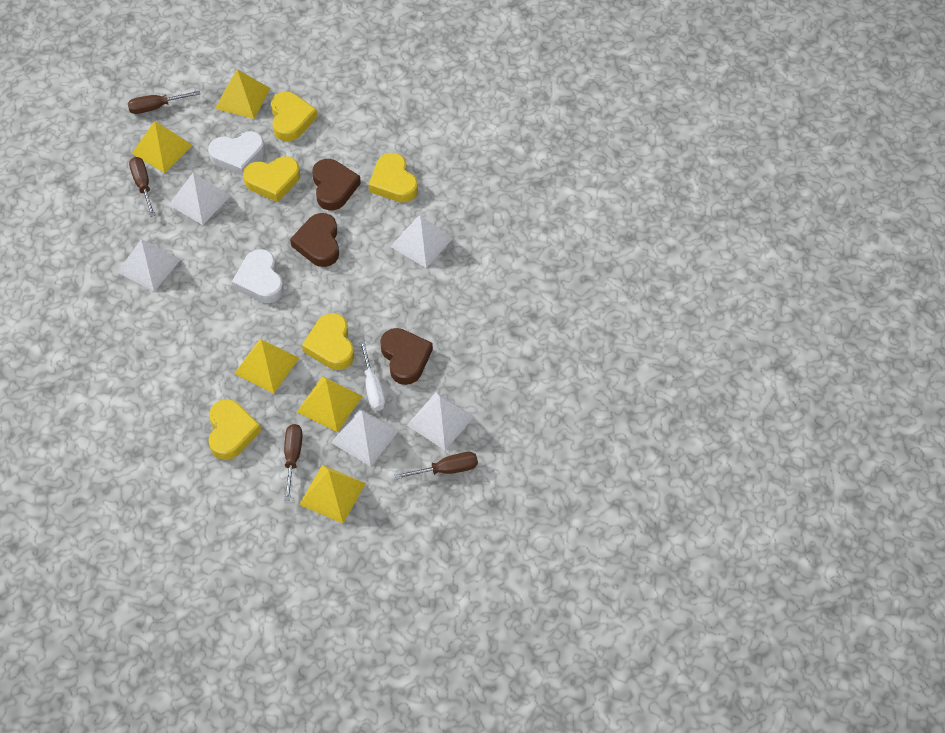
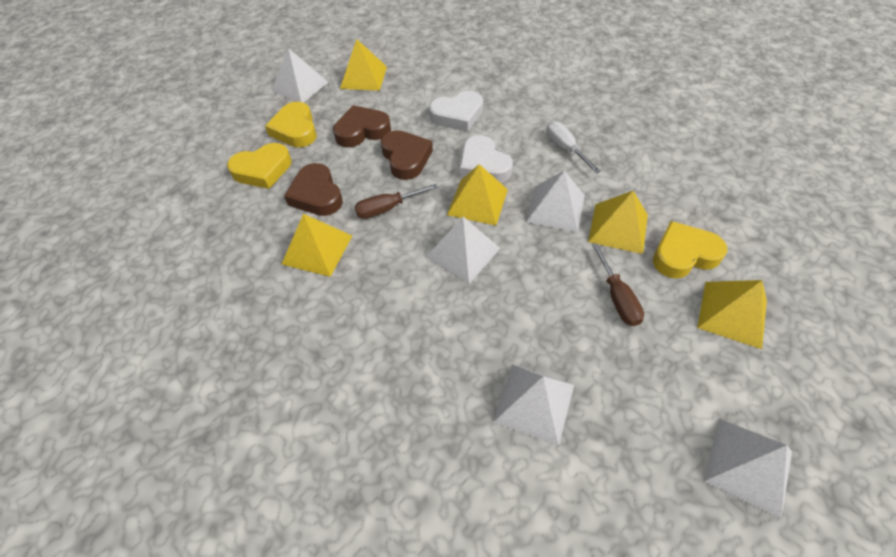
brown screwdriver: [128,90,200,114] [129,157,155,217] [284,424,303,501] [395,452,478,479] = 4 -> [355,184,438,219] [592,243,644,326] = 2
yellow heart: [208,399,261,460] [243,157,300,202] [271,92,317,141] [302,313,354,370] [369,153,418,203] = 5 -> [227,143,292,189] [265,102,317,147] [653,221,727,278] = 3

